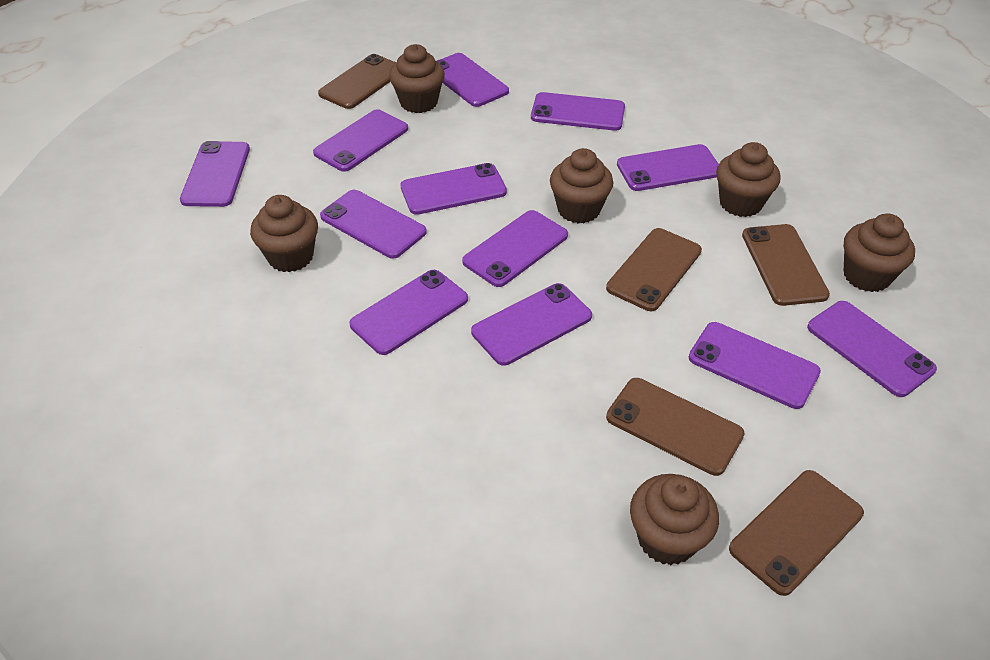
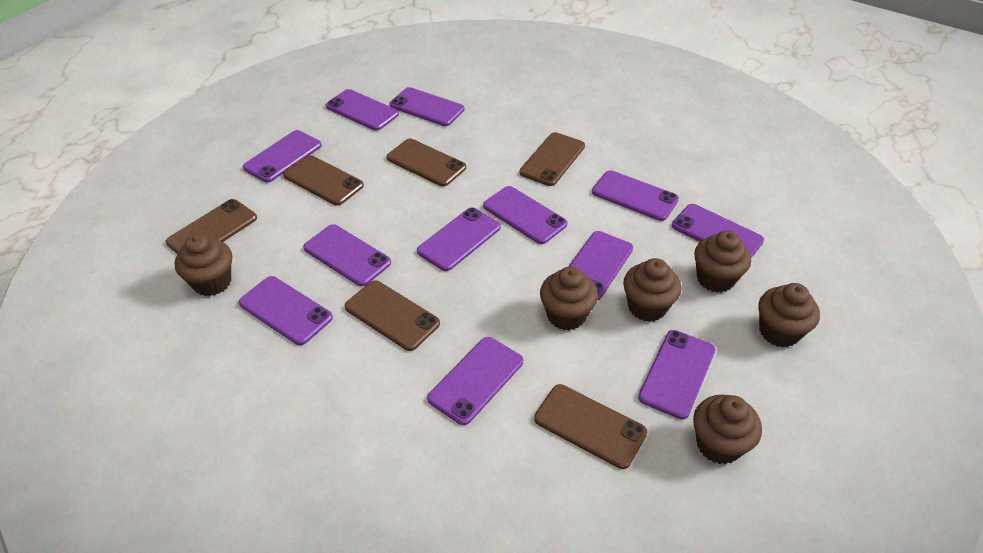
brown phone: [318,54,396,109] [606,228,702,311] [606,378,745,476] [729,470,864,596] [742,224,830,306] = 5 -> [166,199,257,254] [283,155,364,205] [344,280,440,351] [387,138,466,186] [520,132,585,186] [534,384,647,469] = 6

